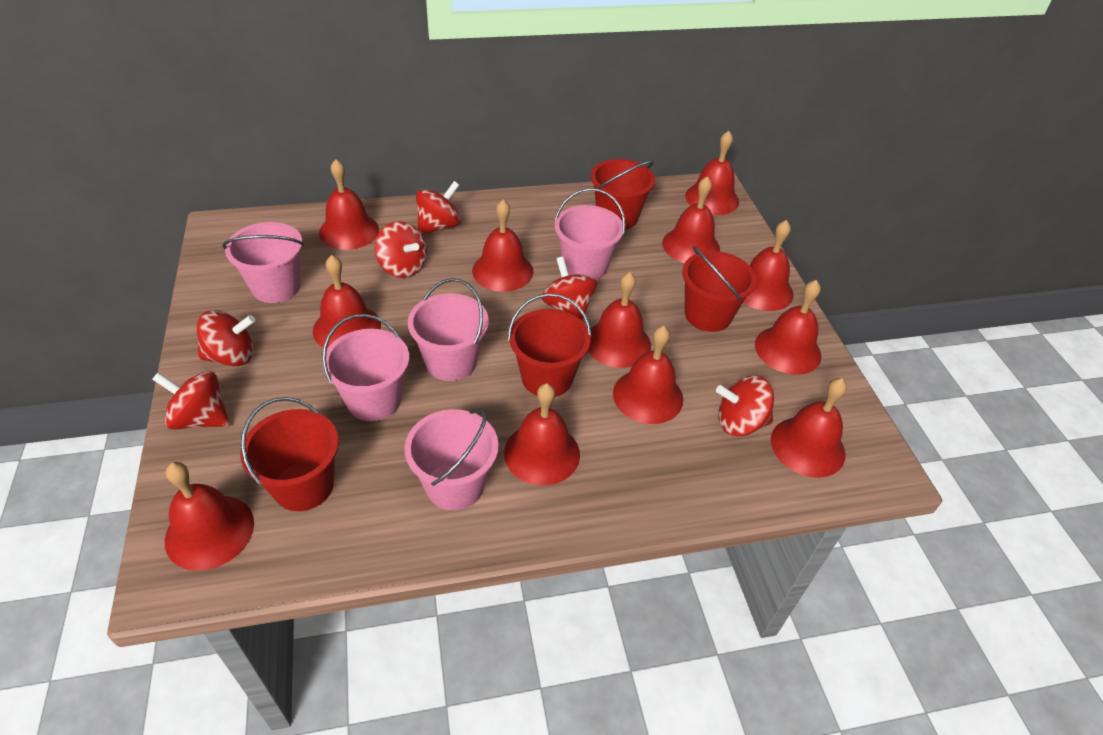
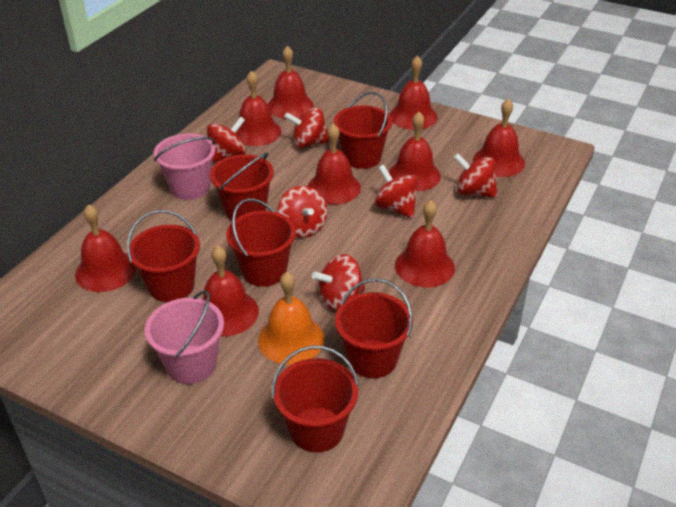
orange bell: none = 0 -> [258,272,324,365] = 1
pink bucket: [222,222,304,303] [322,314,409,421] [404,408,499,510] [408,278,489,381] [555,188,626,280] = 5 -> [145,290,224,384] [154,133,216,200] = 2
red bell: [165,462,254,571] [313,255,381,349] [319,159,379,250] [472,200,533,292] [504,383,580,486] [588,272,651,368] [613,325,683,424] [662,176,720,263] [685,131,739,215] [743,220,793,311] [755,280,821,375] [771,378,847,478] = 12 -> [75,204,137,292] [203,245,259,336] [236,70,281,146] [268,46,314,119] [308,124,361,205] [389,56,437,130] [389,112,441,191] [395,200,455,287] [473,98,525,177] = 9
red bucket: [240,397,339,511] [508,293,592,397] [591,159,655,229] [682,246,757,332] = 4 -> [127,210,200,302] [210,152,274,221] [226,198,296,287] [272,346,359,453] [334,92,392,169] [335,278,413,378] = 6

